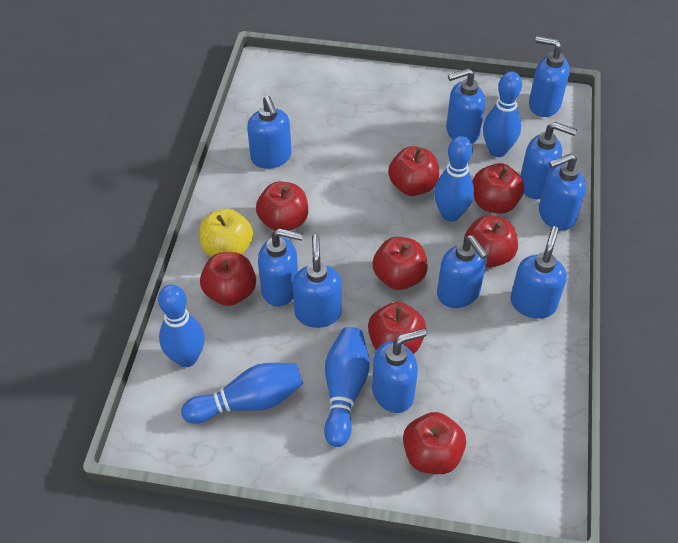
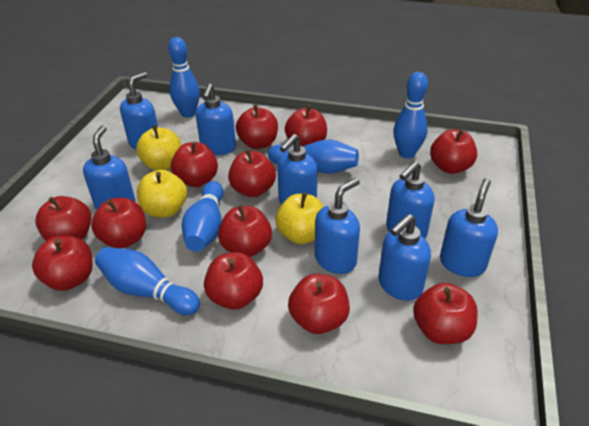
blue soap dispenser: [247,96,292,169] [258,228,303,306] [292,234,342,328] [372,328,427,413] [437,235,488,308] [446,68,485,144] [510,226,567,319] [520,122,577,199] [529,36,570,117] [539,153,586,231] = 10 -> [83,125,135,210] [120,72,158,150] [196,83,236,155] [277,134,317,204] [315,178,360,274] [378,214,431,301] [386,161,435,238] [440,178,498,277] = 8
red apple: [200,252,256,306] [256,182,308,231] [368,302,426,354] [372,237,428,290] [388,146,439,196] [403,412,466,474] [464,215,518,268] [473,163,524,214] = 8 -> [32,236,93,291] [35,196,91,241] [91,198,146,248] [171,141,218,187] [204,252,263,310] [218,205,272,257] [228,149,276,197] [236,105,278,149] [285,106,327,146] [288,274,350,334] [413,283,478,344] [430,129,477,174] = 12
yellow apple: [199,209,253,257] = 1 -> [136,125,181,171] [137,170,187,218] [275,192,324,244] = 3

